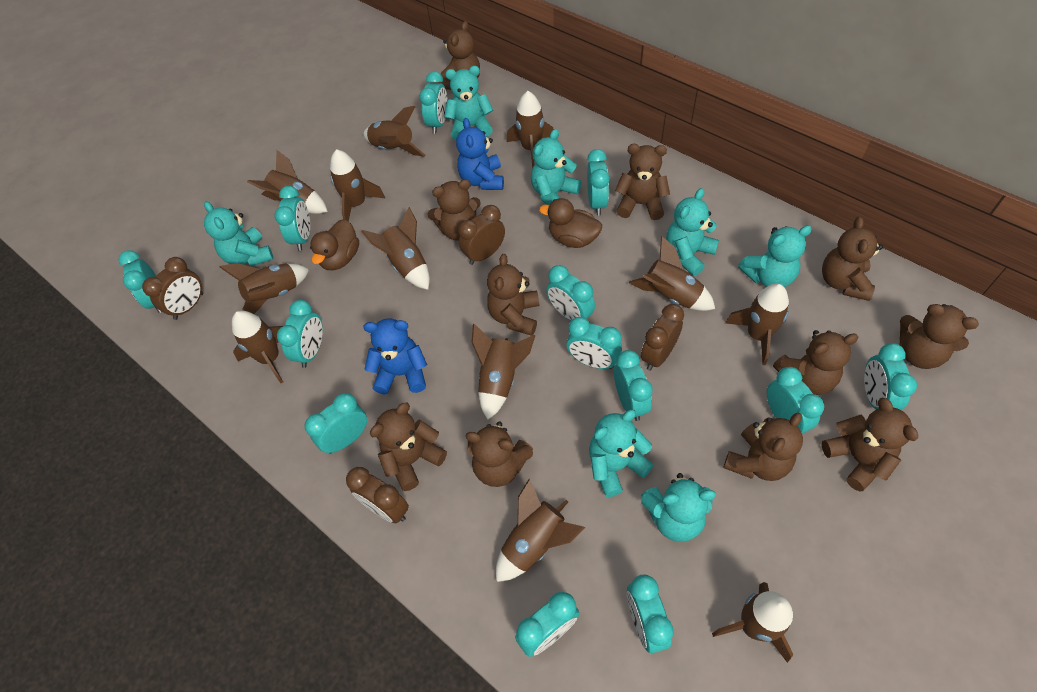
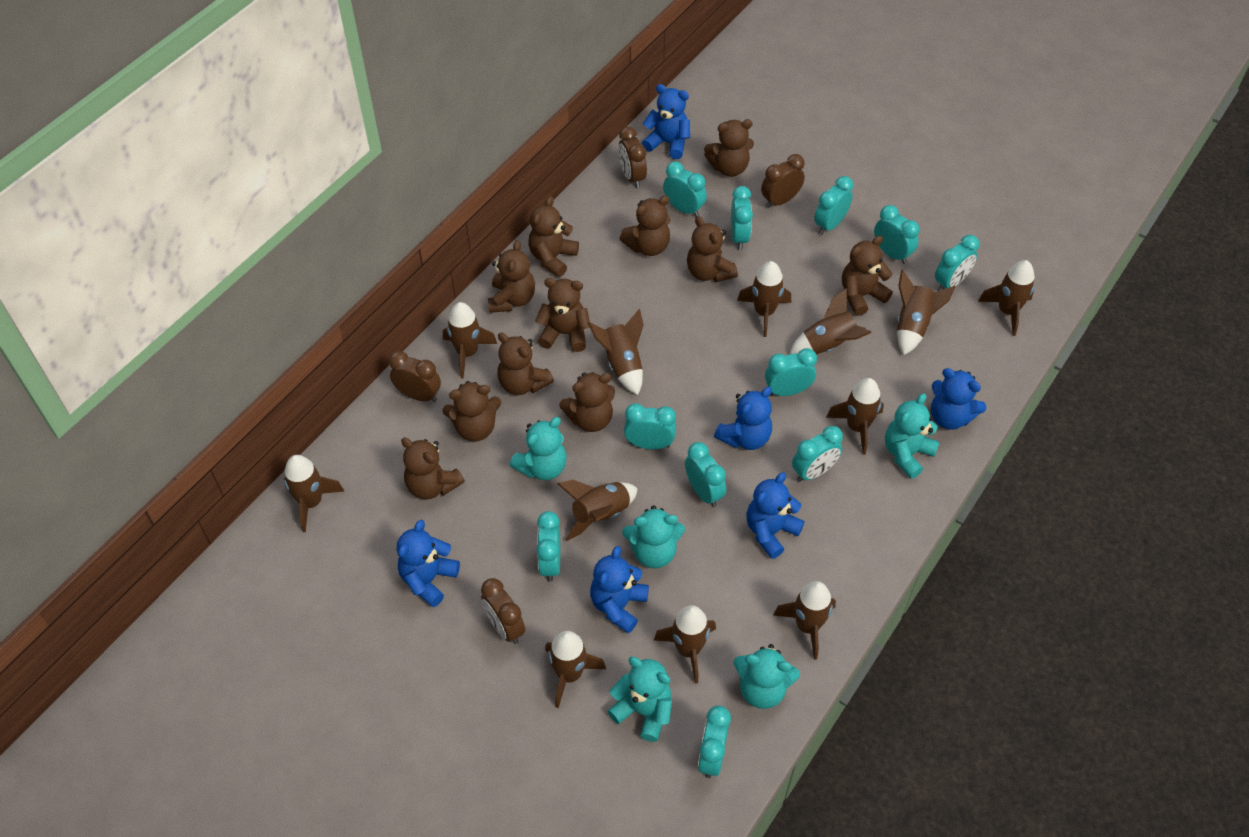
blue teddy bear: [363,318,427,395] [456,118,504,190] = 2 -> [397,520,460,607] [590,546,649,633] [642,84,690,159] [714,387,772,450] [746,472,804,559] [931,368,986,430] = 6
brown duck: [310,219,359,270] [539,198,602,248] = 2 -> none = 0
turquoise clock: [118,250,162,313] [274,186,310,251] [277,300,323,368] [304,393,367,453] [419,71,447,134] [515,592,579,657] [546,265,595,321] [566,317,622,369] [587,149,610,215] [614,350,653,421] [627,574,674,653] [767,367,824,434] [864,343,917,410] = 13 -> [536,511,560,582] [624,403,676,450] [663,161,707,217] [685,442,726,507] [698,705,731,778] [731,186,753,250] [765,348,817,396] [792,426,843,482] [814,176,853,235] [874,205,920,264] [935,235,979,291] = 11
turquoise teddy bear: [204,201,274,266] [445,66,493,140] [531,129,581,205] [589,410,654,497] [641,473,716,542] [666,188,719,276] [738,225,812,287] = 7 -> [510,417,567,480] [607,657,672,742] [622,505,685,568] [733,644,800,709] [885,393,940,479] = 5

